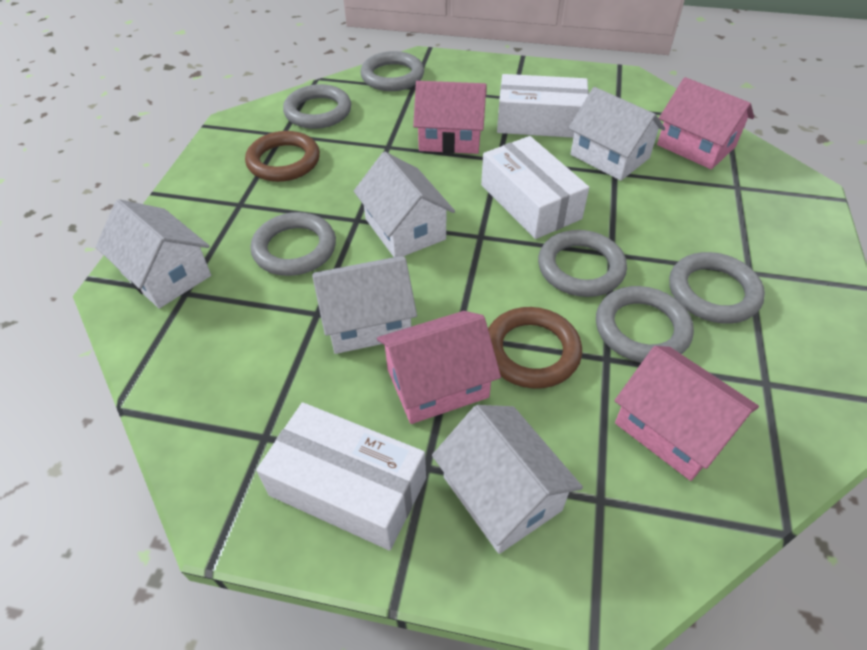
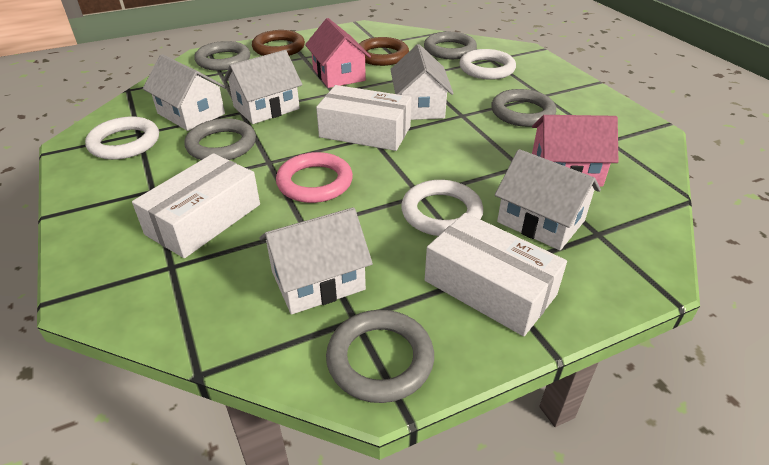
grey ring: [250,212,336,276] [283,84,351,129] [360,51,424,91] [538,230,627,297] [596,286,694,363] [669,252,765,324] = 6 -> [184,118,256,160] [194,41,250,71] [326,310,434,403] [424,32,477,59] [491,89,556,127] = 5
pink house: [377,311,501,424] [413,81,487,154] [615,346,759,481] [657,77,754,169] = 4 -> [305,18,371,88] [532,115,618,187] = 2
pink ring: none = 0 -> [276,152,353,203] = 1
white ring: none = 0 -> [85,116,159,160] [401,180,483,236] [459,49,516,80] = 3

